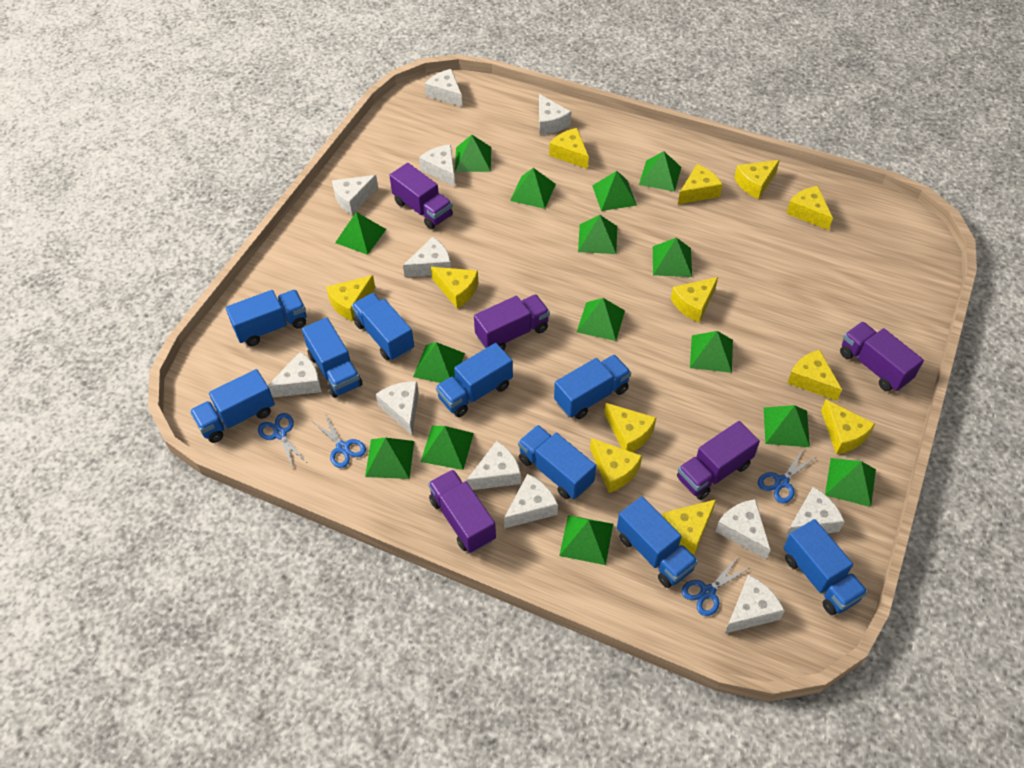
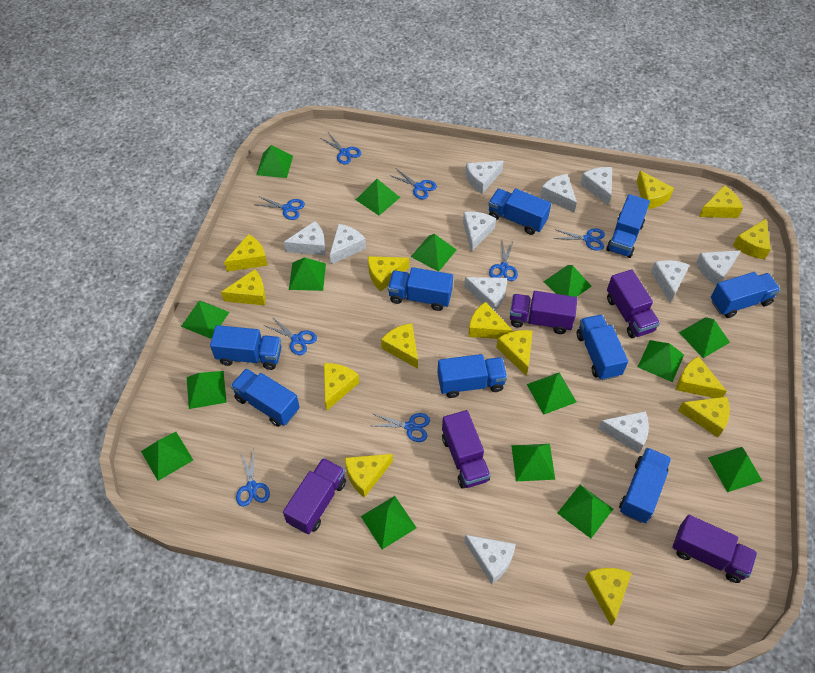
blue scissors: [258,413,306,468] [312,414,366,468] [681,558,750,616] [758,448,816,503] = 4 -> [236,449,270,507] [254,196,305,220] [264,317,317,355] [320,134,361,165] [372,413,430,442] [389,169,437,199] [489,242,518,281] [553,228,605,251] = 8
white cheese: [268,352,322,398] [332,175,378,214] [376,381,419,435] [403,237,451,277] [419,144,455,187] [425,69,462,107] [466,441,521,490] [504,474,558,529] [539,94,571,135] [715,499,771,559] [725,575,785,633] [785,487,845,538] = 12 -> [284,221,326,256] [330,224,366,265] [463,211,496,252] [464,277,507,311] [464,535,516,584] [465,161,504,194] [540,174,577,212] [580,167,612,205] [598,411,649,453] [651,260,689,303] [696,250,741,285] = 11
yellow cheese: [326,275,375,321] [431,267,478,309] [549,128,589,169] [590,438,642,493] [604,403,656,452] [663,499,716,555] [671,277,718,323] [678,164,723,204] [734,160,780,199] [786,186,833,230] [788,350,842,401] [821,399,875,454] = 12 -> [221,269,266,306] [224,234,268,272] [324,363,359,411] [345,454,393,498] [368,256,409,291] [381,323,418,369] [468,302,513,339] [496,330,533,376] [585,568,632,626] [637,171,674,209] [676,356,727,398] [678,397,730,438] [699,185,743,218] [733,219,771,259] = 14

